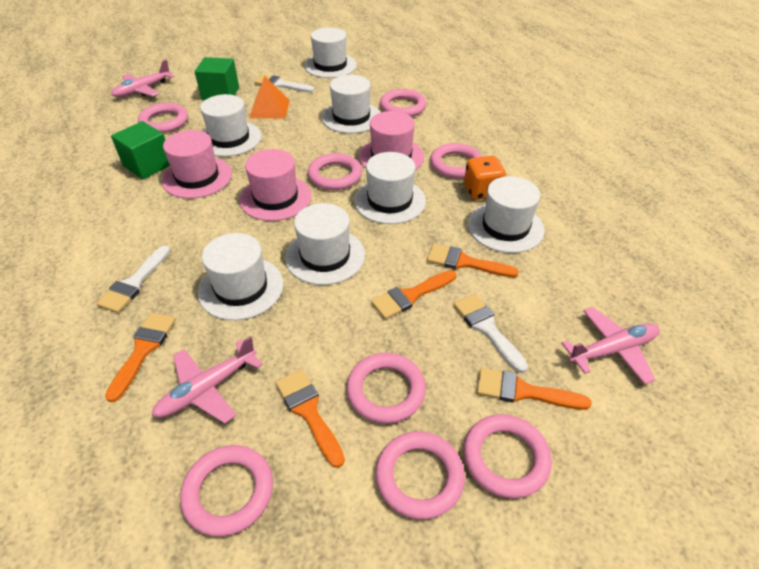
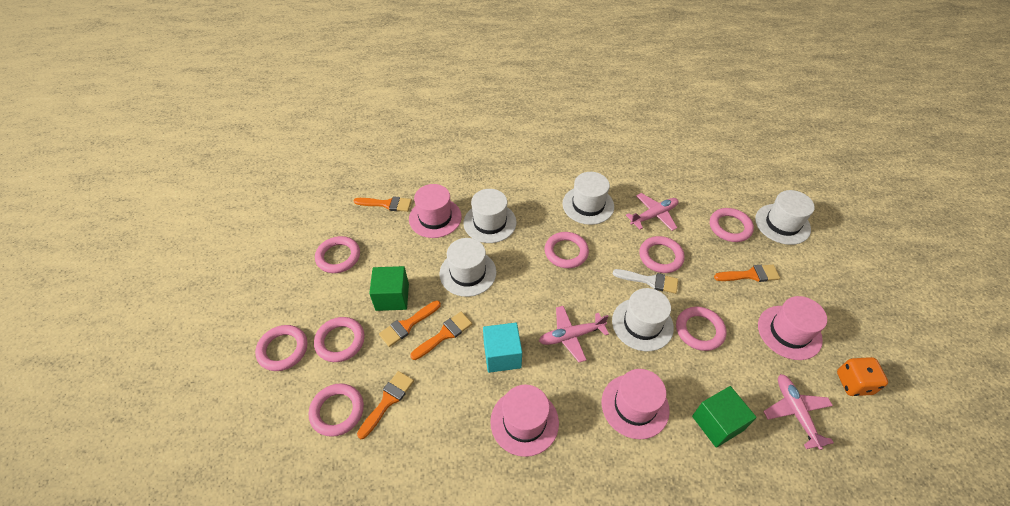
orange pyramid: [249,76,290,119] = 1 -> none = 0
pink hat: [162,130,232,199] [240,149,312,221] [359,111,424,170] = 3 -> [409,184,462,238] [490,384,559,457] [602,369,670,439] [758,296,827,360] = 4
turquoise cube: none = 0 -> [483,323,522,373] = 1
white brush: [96,245,170,313] [254,74,314,92] [454,294,528,373] = 3 -> [613,269,678,294] = 1
white hat: [198,233,284,320] [200,94,261,157] [285,203,365,285] [304,27,357,78] [322,75,380,134] [354,152,426,224] [468,176,545,253] = 7 -> [439,238,496,297] [463,189,516,243] [562,172,614,225] [612,288,674,351] [755,190,815,245] = 5

